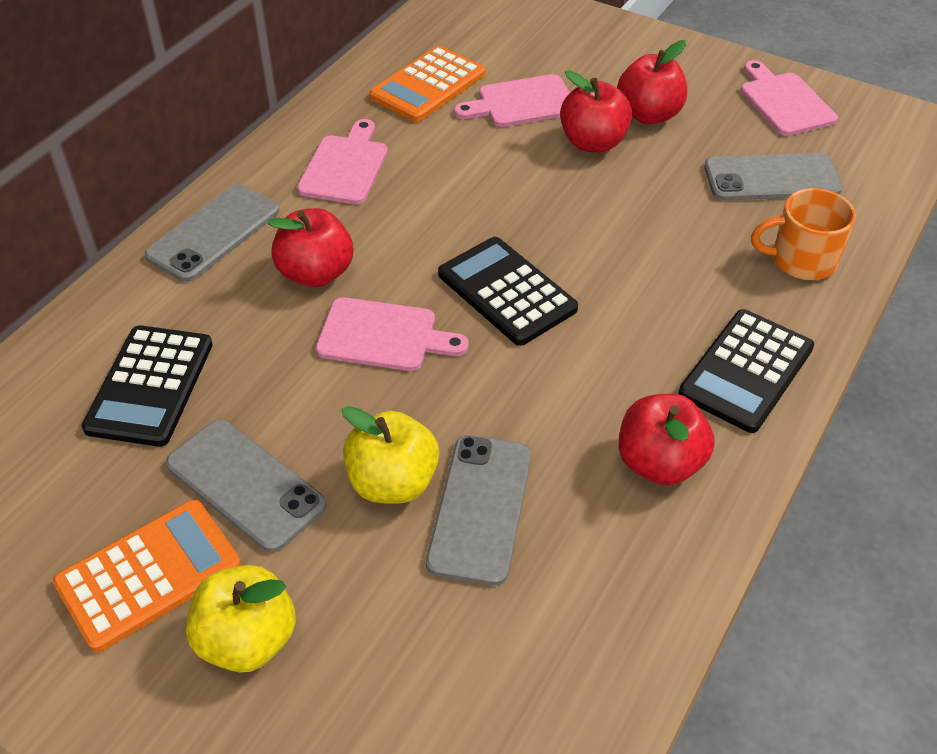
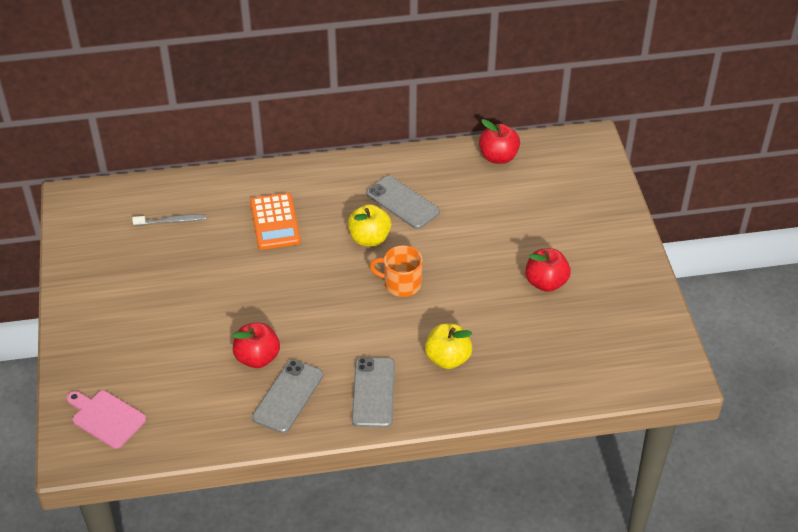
black calculator: [82,325,213,447] [438,237,578,346] [678,309,814,433] = 3 -> none = 0
grey phone: [145,184,279,282] [166,420,326,553] [426,435,531,586] [704,153,843,201] = 4 -> [252,360,323,433] [352,357,395,428] [366,176,440,229] = 3
grey toothbrush: none = 0 -> [132,214,206,226] = 1
orange calculator: [53,499,241,653] [369,46,485,122] = 2 -> [250,193,301,250] = 1
pink cutting board: [297,119,388,204] [316,297,469,371] [454,74,570,127] [741,60,838,136] = 4 -> [67,391,146,449] = 1
red apple: [267,208,353,288] [560,70,632,153] [617,40,687,124] [619,394,715,485] = 4 -> [232,322,280,368] [479,119,520,164] [525,248,571,292] = 3

